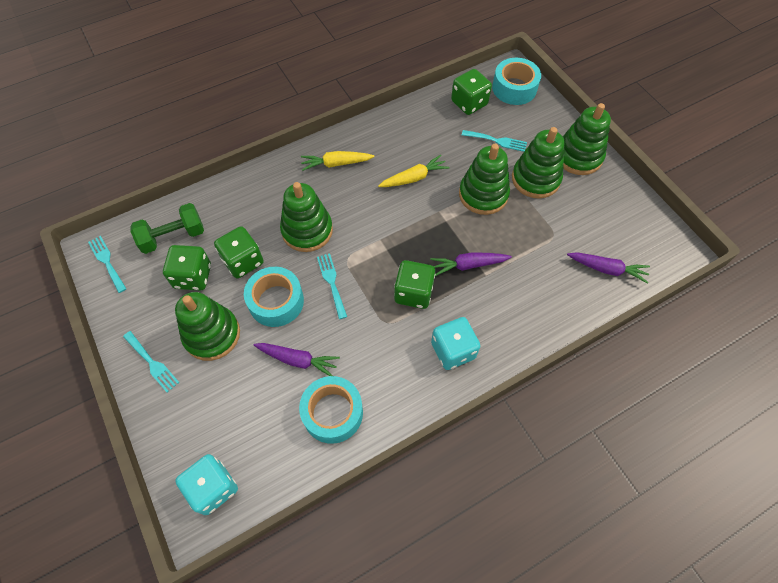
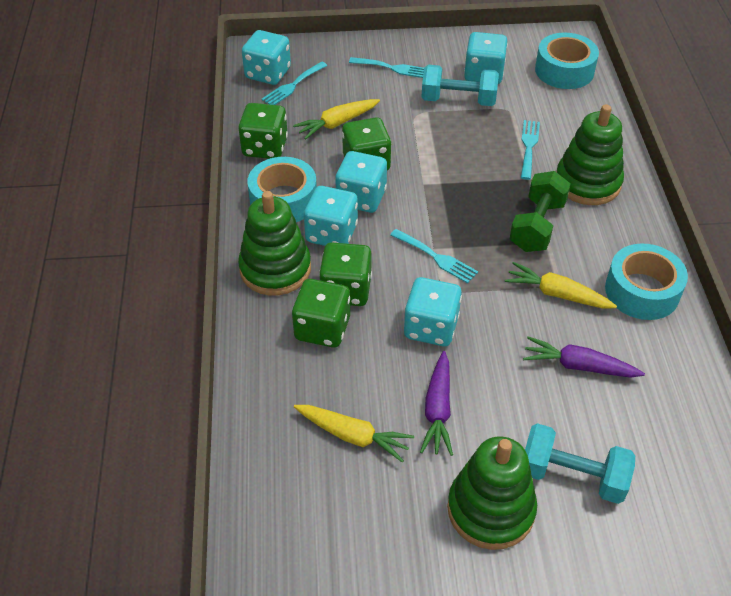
green stacking toy: [175,292,240,361] [280,182,333,252] [459,144,510,215] [512,127,565,198] [563,103,611,175] = 5 -> [238,191,311,295] [447,436,537,550] [557,104,624,205] = 3
purple carrot: [254,343,340,376] [430,252,512,276] [567,252,650,284] = 3 -> [420,351,453,456] [523,336,645,378] = 2
turquoise dice: [175,454,238,515] [431,317,480,370] = 2 -> [242,30,291,85] [304,186,358,246] [335,151,387,213] [404,277,462,346] [464,32,508,84] = 5
turquoise dumbbell: none = 0 -> [422,65,499,106] [525,423,635,504] = 2
yellow carrot: [301,151,374,171] [378,155,450,187] = 2 -> [293,99,380,140] [294,405,414,463] [505,262,617,309] = 3

